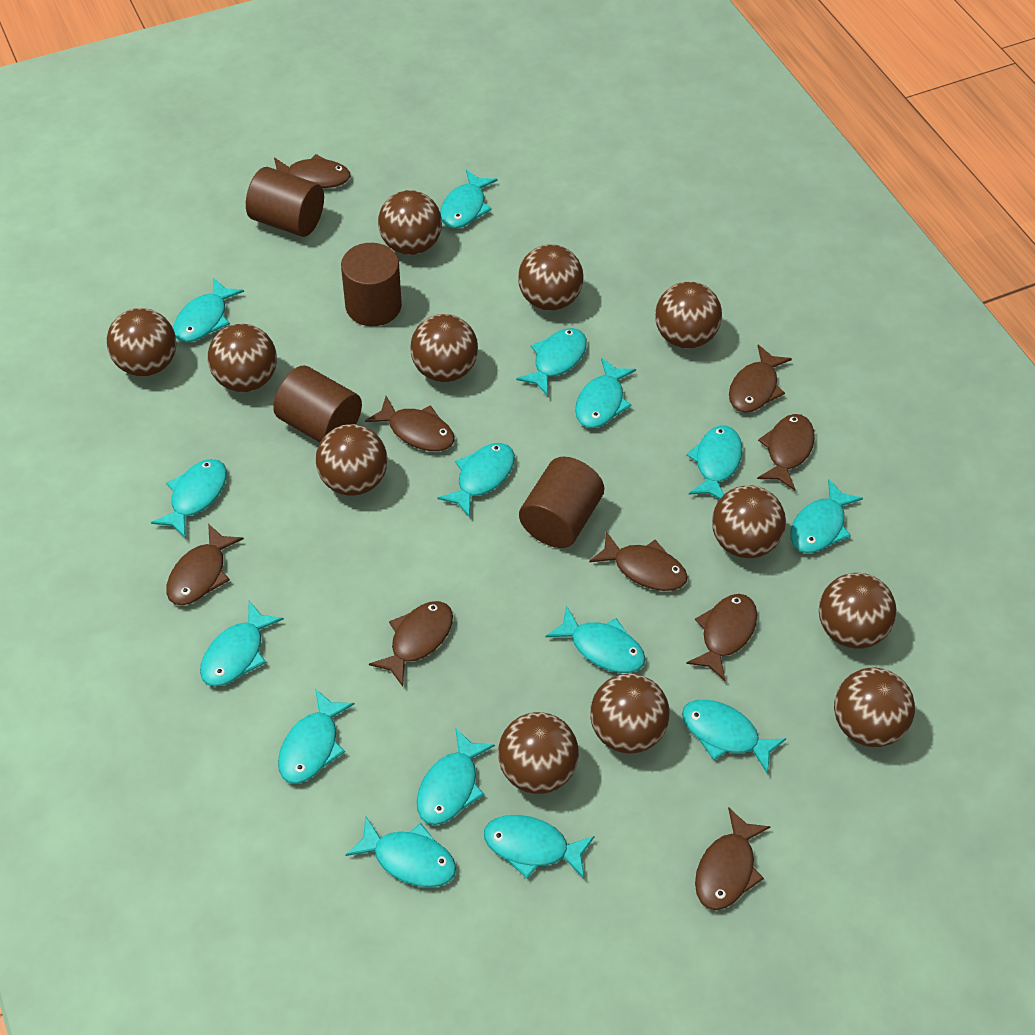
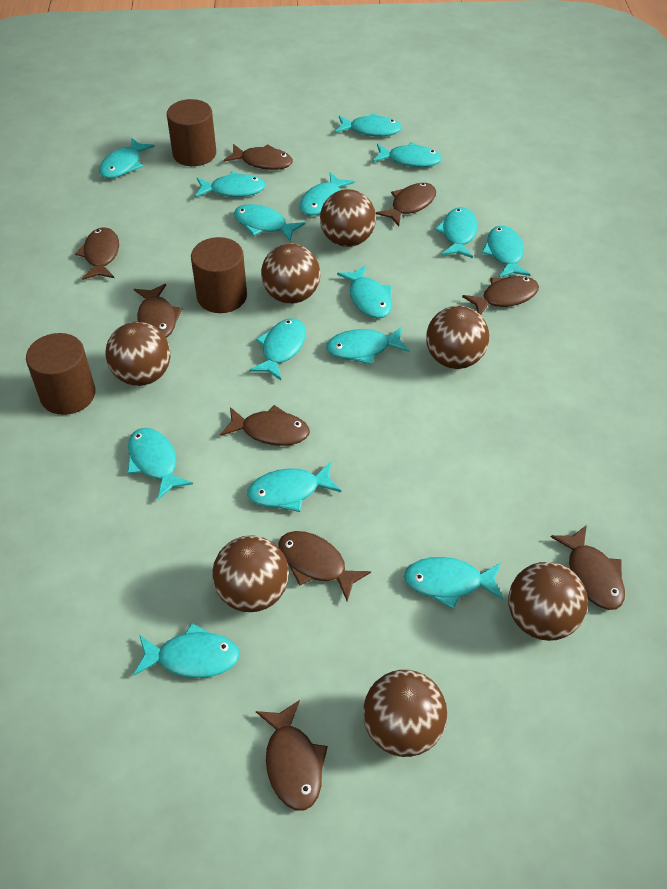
brown ball: [107,308,176,377] [208,324,277,392] [316,424,387,496] [378,190,442,255] [410,314,478,382] [498,712,579,794] [518,244,583,311] [590,673,670,754] [655,282,722,349] [712,485,786,558] [819,573,896,649] [834,668,915,747] = 12 -> [105,322,170,386] [212,535,289,612] [261,243,320,304] [320,189,376,247] [363,670,447,757] [426,306,490,369] [508,562,588,641] = 7
brown cylinder: [246,167,324,237] [273,365,362,442] [341,243,402,326] [519,457,604,548] = 4 -> [26,333,96,415] [167,99,216,166] [191,237,247,313] = 3

